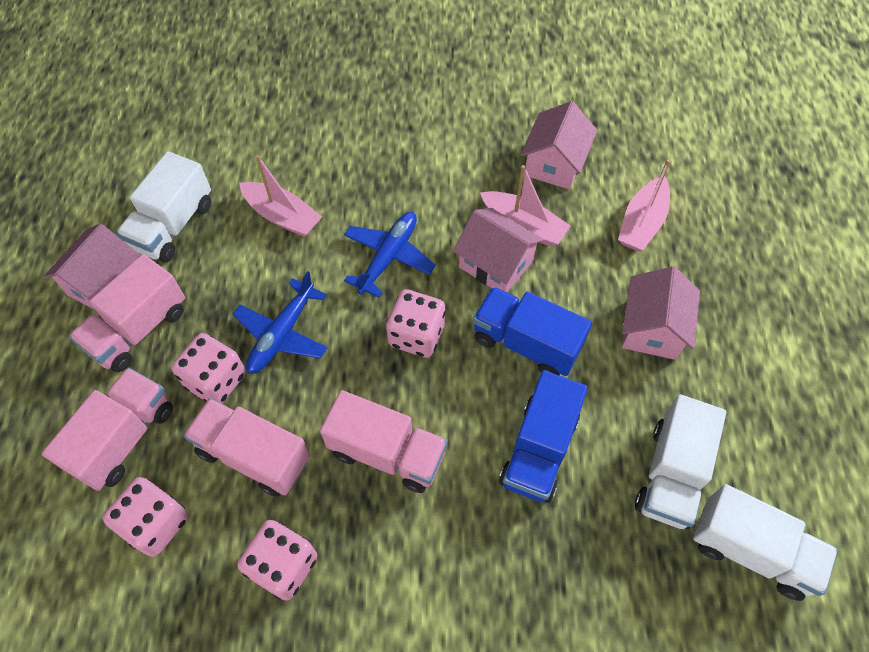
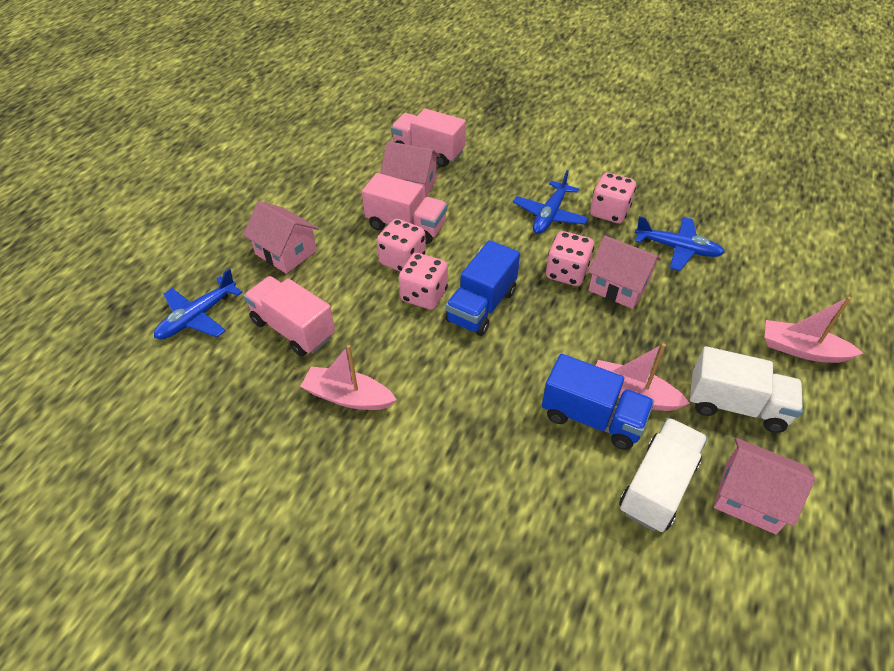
blue plane: [233,271,328,374] [344,212,436,298] = 2 -> [154,269,243,339] [513,170,588,234] [635,216,725,271] = 3
pink truck: [42,368,173,491] [69,254,185,372] [183,398,310,497] [320,390,448,493] = 4 -> [244,276,335,356] [362,173,447,244] [391,109,466,167] = 3
white truck: [116,151,211,262] [635,394,726,529] [693,484,838,601] = 3 -> [619,418,708,532] [689,346,803,433] = 2

